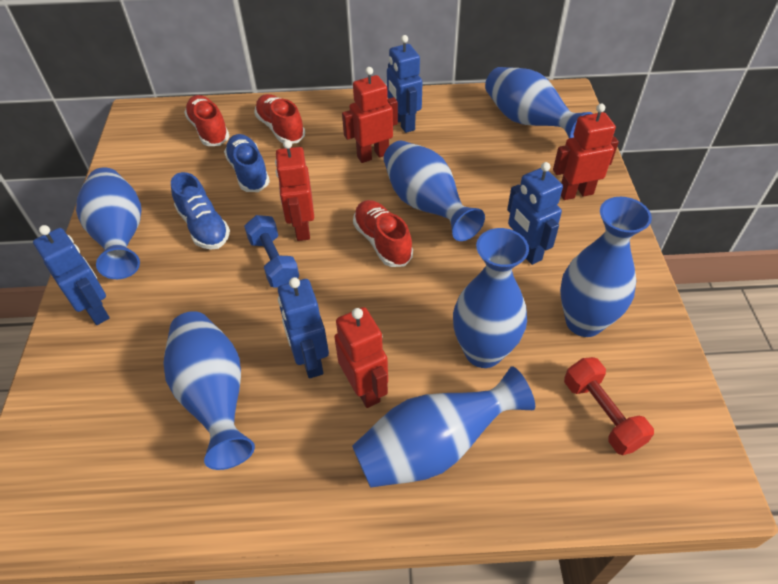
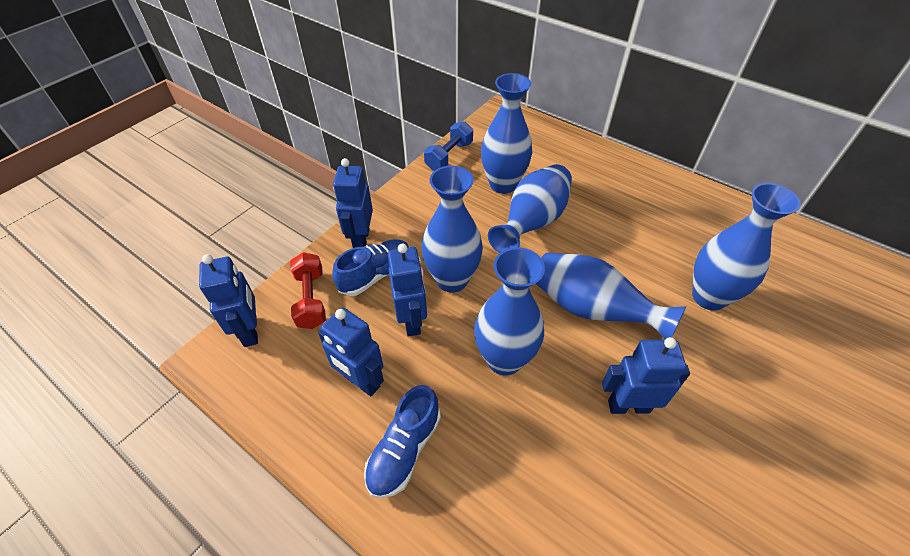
blue robot: [33,225,110,325] [278,277,329,379] [387,35,422,133] [507,162,563,265] = 4 -> [199,254,258,347] [318,307,384,396] [333,158,373,248] [388,244,427,337] [602,337,690,414] = 5
blue vase: [76,167,142,279] [163,311,255,470] [352,366,535,488] [384,141,485,241] [453,228,529,368] [485,67,593,138] [560,197,652,337] = 7 -> [421,165,483,293] [474,247,545,376] [481,73,532,194] [488,164,572,253] [535,253,686,339] [692,183,801,311] = 6
red robot: [275,140,314,241] [334,307,388,408] [342,67,398,163] [553,103,619,200] = 4 -> none = 0
red shoe: [184,95,229,146] [254,94,305,144] [353,200,413,267] = 3 -> none = 0

